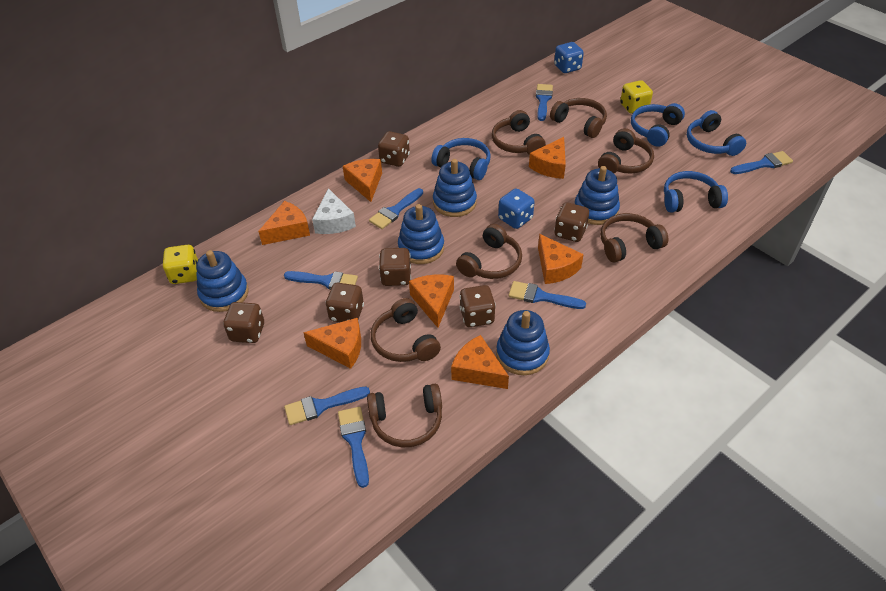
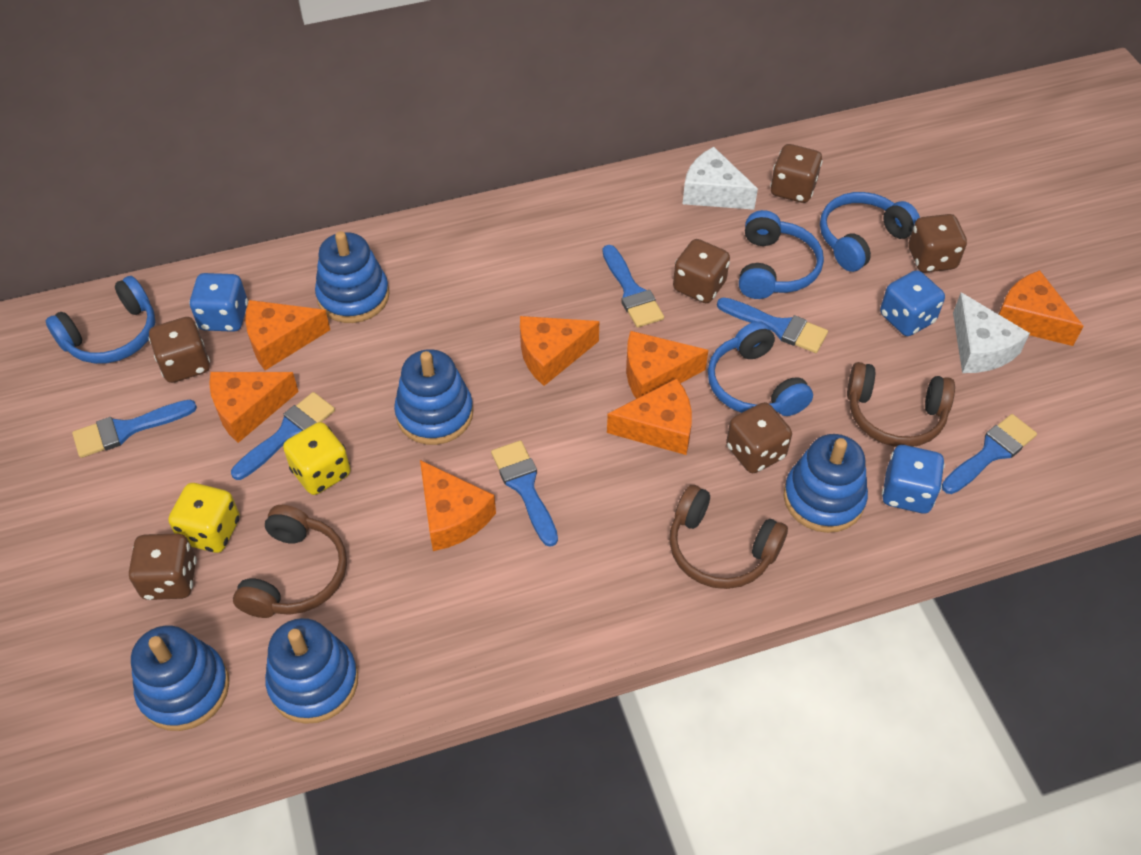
blue brush: [284,271,358,290] [284,387,370,425] [338,407,369,488] [369,188,423,229] [509,281,586,309] [536,84,553,121] [730,151,793,174] = 7 -> [72,399,197,458] [231,392,335,480] [491,440,558,547] [602,245,664,328] [717,297,828,353] [942,414,1037,494] = 6
blue dice: [498,189,534,229] [554,42,584,73] = 2 -> [189,273,248,332] [880,270,945,336] [882,445,945,513] = 3
brown headphones: [367,384,442,447] [371,298,441,362] [456,224,522,279] [492,110,546,155] [550,98,607,138] [598,128,654,173] [600,213,668,263] = 7 -> [233,505,347,618] [669,485,788,589] [847,362,955,447] = 3
white cheese: [312,188,356,234] = 1 -> [683,147,758,210] [953,293,1030,373] = 2

